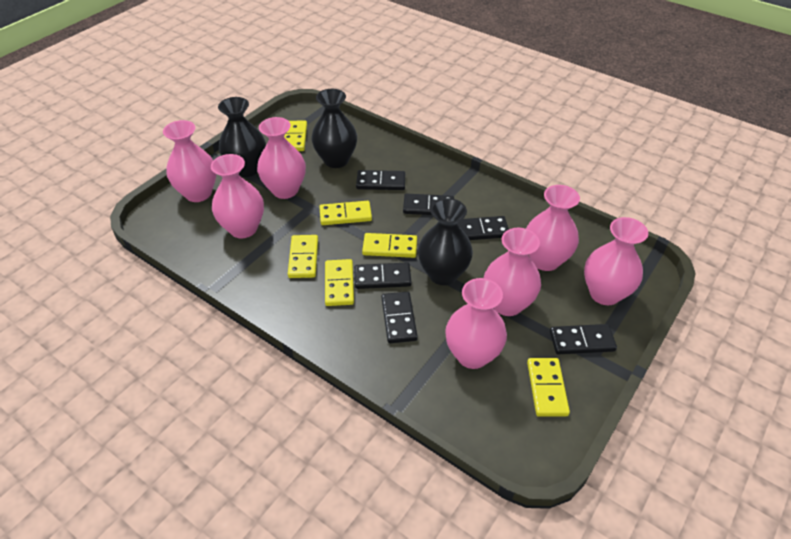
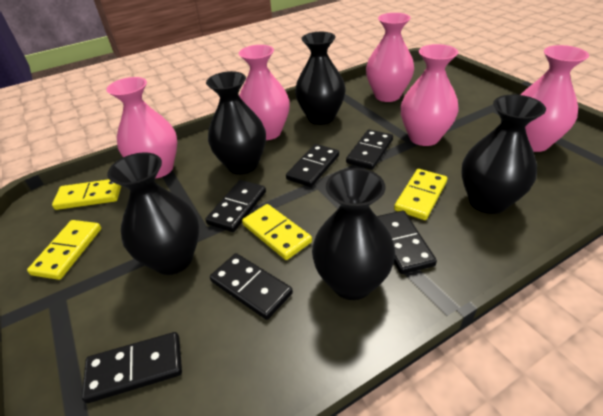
black vase: [218,97,266,177] [311,89,357,168] [418,198,473,285] = 3 -> [107,152,199,275] [206,71,266,175] [295,32,346,125] [312,168,395,300] [461,95,546,214] = 5
pink vase: [163,120,217,202] [211,154,264,238] [257,117,306,199] [445,278,507,369] [484,228,541,316] [526,185,580,271] [584,217,648,305] = 7 -> [106,77,177,178] [239,45,290,140] [366,13,414,102] [401,44,459,146] [521,45,589,152] = 5
yellow domino: [284,120,307,151] [288,235,318,278] [319,201,372,225] [325,259,354,306] [362,233,417,258] [527,358,570,417] = 6 -> [27,220,101,280] [52,179,121,210] [242,204,312,260] [394,169,447,220] = 4

